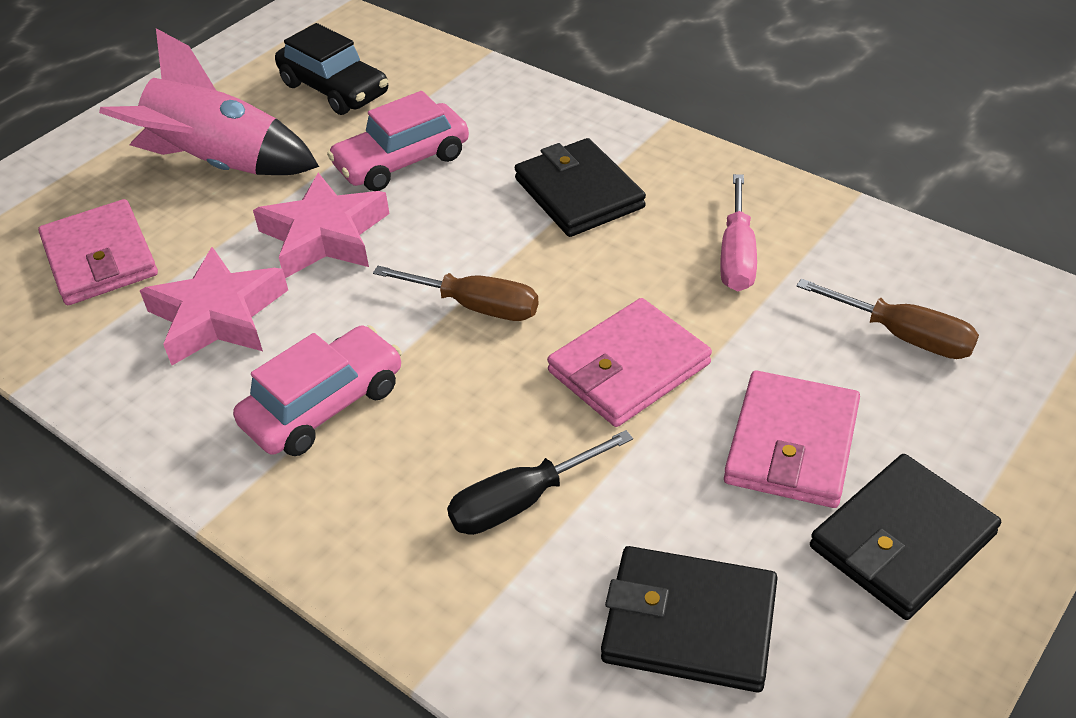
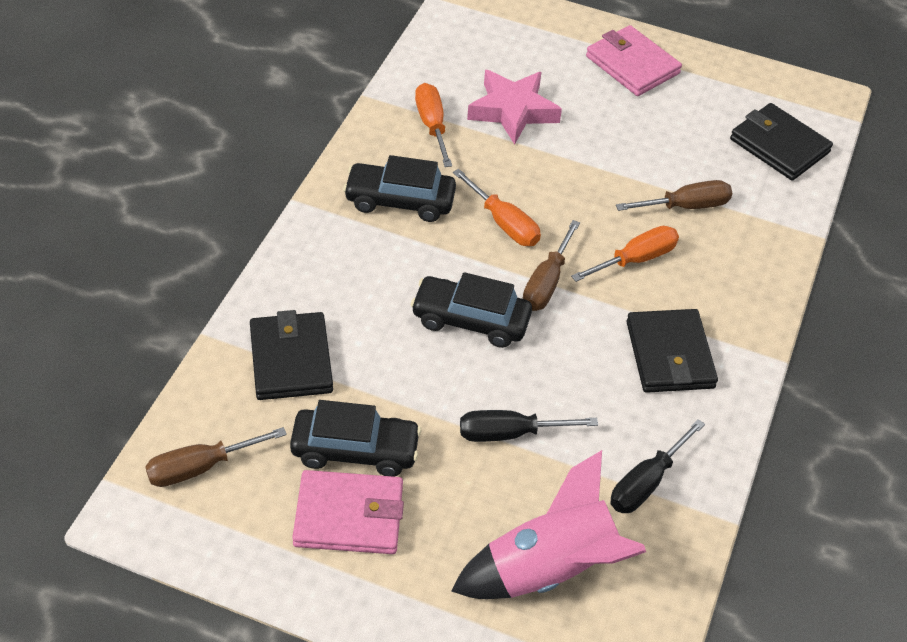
black car: [275,23,388,115] = 1 -> [290,400,421,477] [343,155,456,222] [411,272,532,348] = 3
black screwdriver: [447,430,633,535] = 1 -> [460,410,598,442] [610,419,705,513] = 2
brown screwdriver: [373,266,539,321] [796,279,979,359] = 2 -> [145,427,287,487] [522,220,580,311] [616,180,732,211] = 3
orange screwdriver: none = 0 -> [415,83,452,167] [453,169,541,246] [571,226,679,282] = 3
pink car: [233,325,402,456] [327,91,469,191] = 2 -> none = 0
pink screwdriver: [720,174,757,291] = 1 -> none = 0
pink star: [139,247,288,365] [253,173,390,278] = 2 -> [467,70,562,145] = 1
pink wallet: [38,199,158,305] [547,298,712,427] [724,371,860,508] = 3 -> [292,470,404,554] [586,25,682,96] = 2

